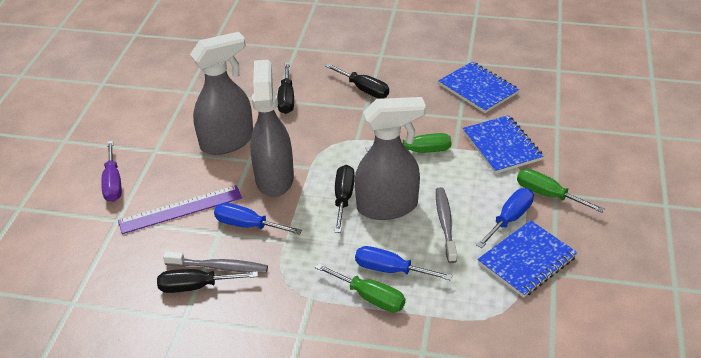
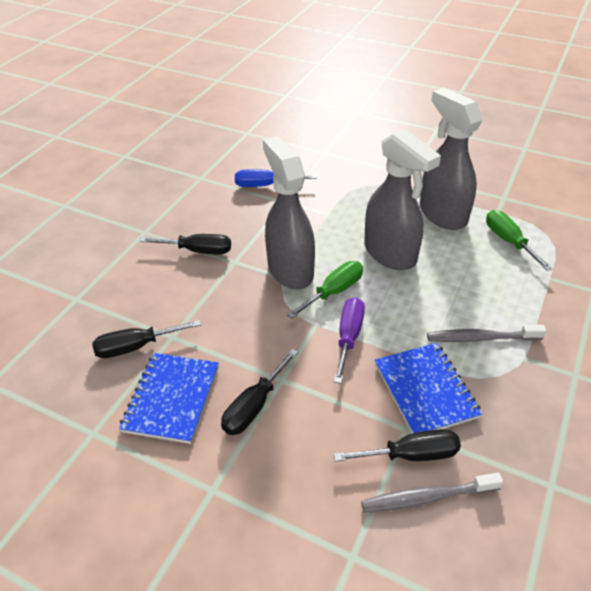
blue notebook: [438,62,519,113] [463,115,544,174] [477,220,578,298] = 3 -> [119,353,219,444] [375,343,482,434] = 2
blue screwdriver: [214,203,302,235] [355,246,452,281] [476,188,534,248] = 3 -> [235,169,317,187] = 1
green screwdriver: [315,263,405,312] [366,133,452,153] [517,169,605,213] = 3 -> [287,261,363,319] [486,210,552,271] = 2
purple ruler: [118,185,242,234] = 1 -> none = 0

